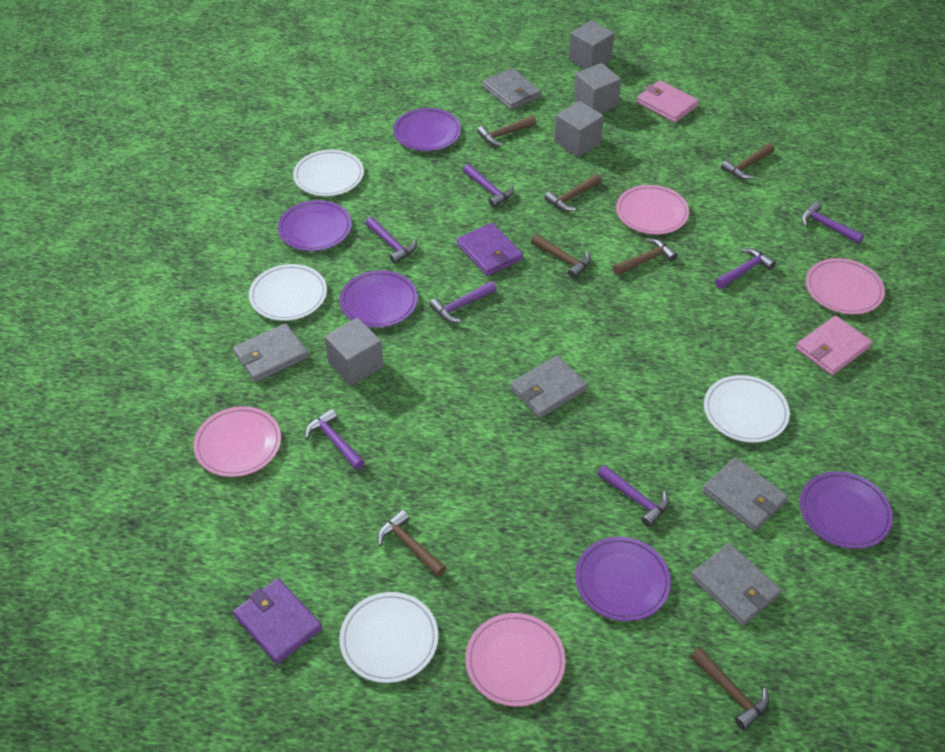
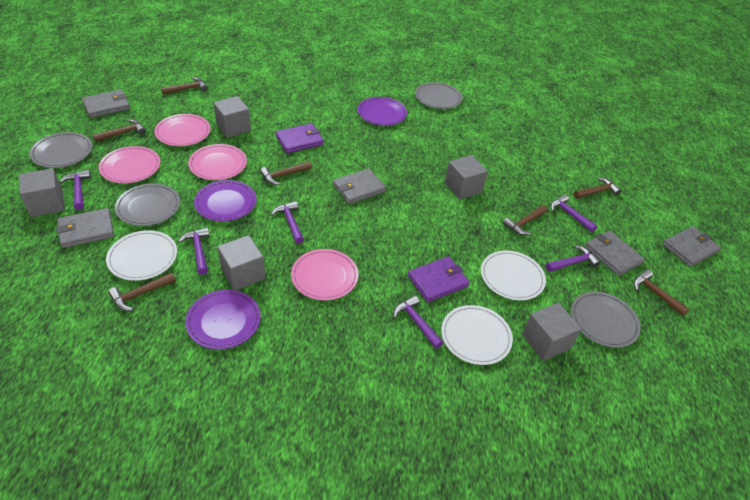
grey cube: [324,318,384,386] [554,101,604,157] [568,20,615,69] [574,63,621,113] = 4 -> [19,168,65,217] [213,96,251,138] [217,235,265,290] [445,155,488,200] [522,303,582,361] = 5
grey plate: none = 0 -> [30,132,92,168] [115,183,180,226] [415,82,462,109] [571,292,641,348] = 4
pink wallet: [636,80,699,123] [796,315,872,375] = 2 -> none = 0
purple hammer: [305,409,365,470] [365,217,417,264] [430,281,497,322] [463,164,514,208] [598,465,669,527] [715,248,776,289] [801,201,864,244] = 7 -> [60,170,91,210] [178,227,209,275] [271,201,304,244] [394,295,443,349] [546,245,601,272] [551,194,597,232] = 6
purple plate: [278,200,352,251] [340,270,418,328] [393,108,461,151] [575,537,671,621] [800,471,893,549] = 5 -> [185,290,261,349] [194,180,257,222] [358,97,407,126] = 3
white plate: [249,264,327,321] [293,150,364,196] [339,592,438,683] [704,375,790,443] = 4 -> [106,230,177,281] [441,305,513,365] [481,250,546,300] = 3

